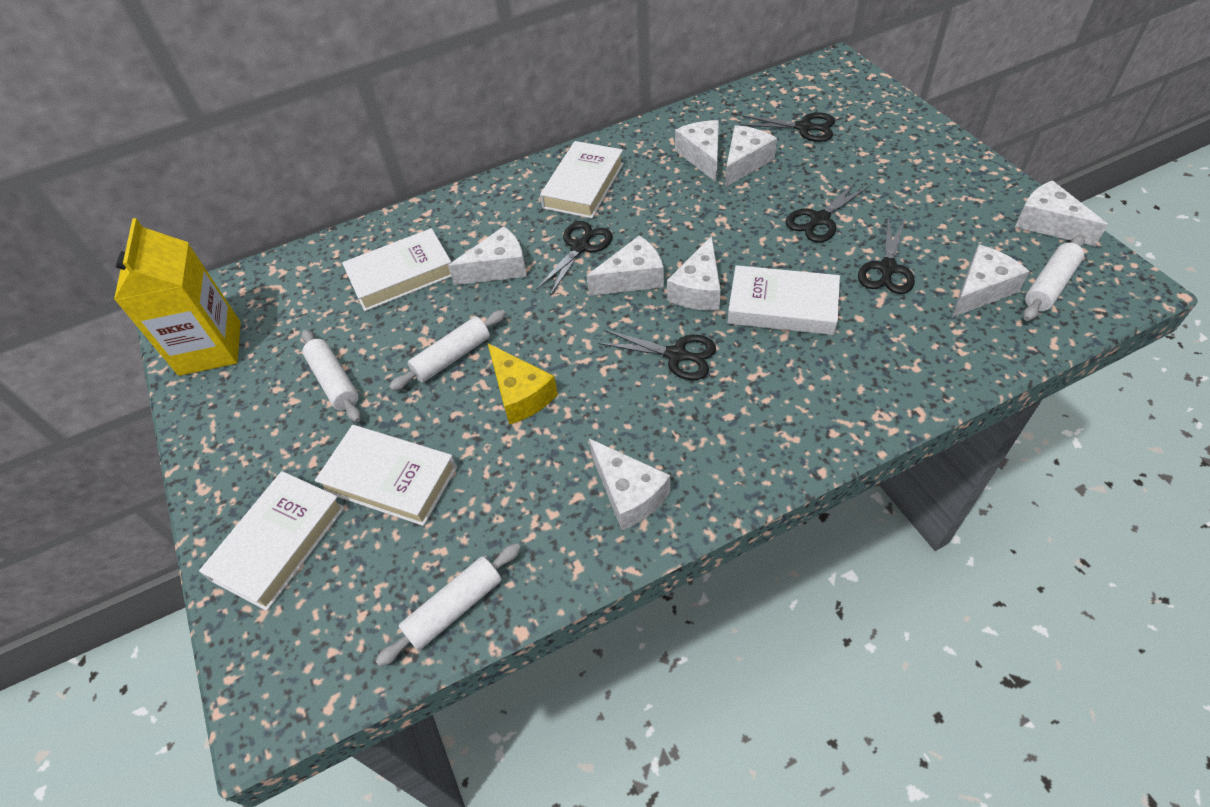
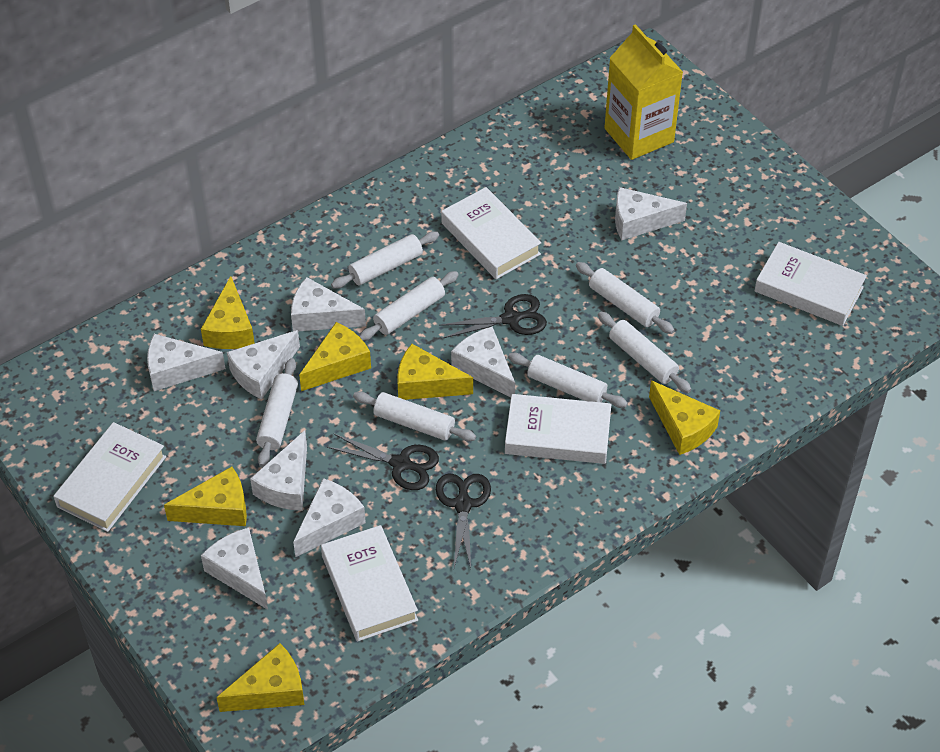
black scissors: [536,221,613,296] [598,330,716,380] [740,113,835,142] [786,180,869,242] [858,217,915,294] = 5 -> [327,434,439,490] [436,474,491,568] [439,294,547,338] = 3
white rolling pin: [302,330,361,423] [376,543,521,667] [389,310,506,391] [1023,235,1085,321] = 4 -> [256,358,298,467] [331,231,439,289] [353,392,476,441] [359,271,459,341] [508,353,628,408] [576,262,674,334] [598,311,691,393] = 7
yellow cheese: [488,344,558,424] = 1 -> [164,467,247,526] [201,276,255,349] [216,643,304,712] [299,322,371,391] [398,344,473,400] [649,380,720,455] = 6

